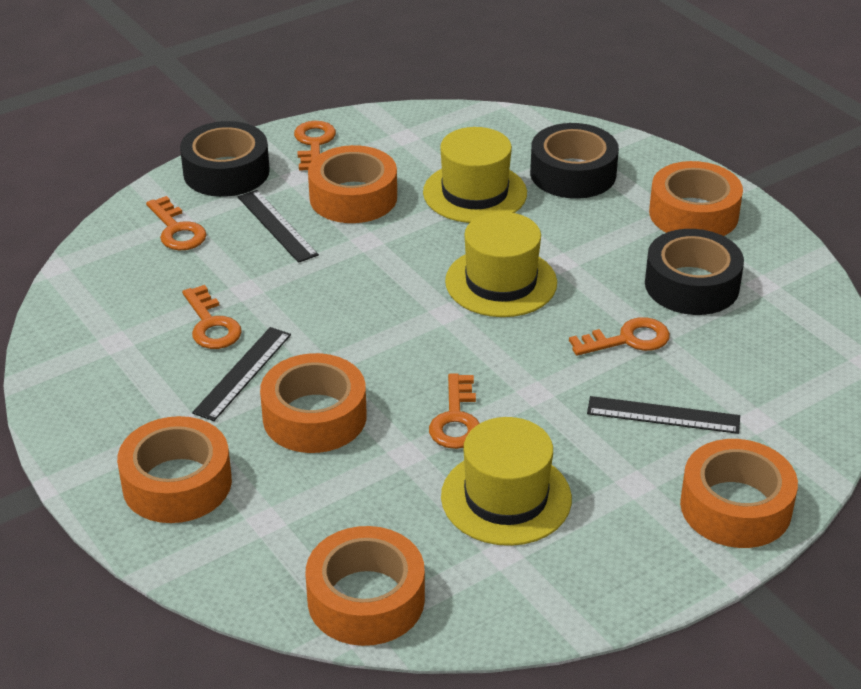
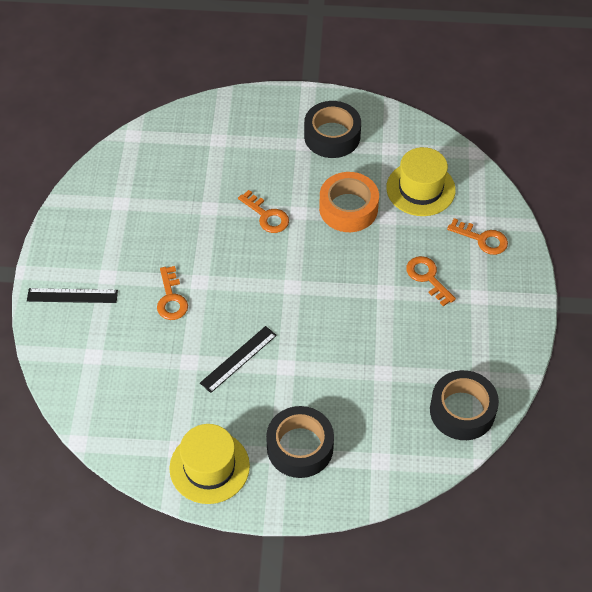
black ruler: [192,327,291,421] [238,190,319,263] [587,396,740,434] = 3 -> [27,288,118,303] [200,326,277,393] = 2
orange key: [146,196,207,250] [182,285,242,349] [294,121,336,171] [429,373,480,449] [569,317,670,356] = 5 -> [157,266,188,320] [238,190,289,233] [406,256,456,306] [447,218,508,255] = 4
orange tape: [117,416,232,523] [260,353,367,453] [306,526,425,646] [308,145,397,223] [649,161,743,236] [680,439,798,548] = 6 -> [319,172,379,232] = 1
yellow hat: [423,127,527,223] [441,417,572,546] [445,212,557,317] = 3 -> [169,424,250,504] [386,147,456,216] = 2

